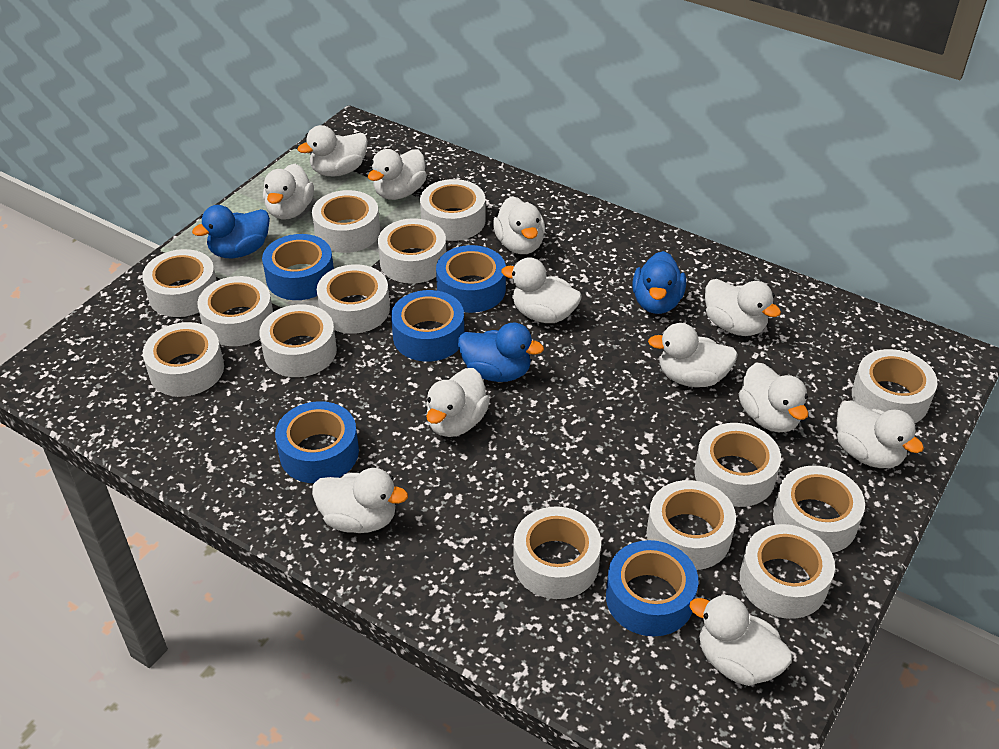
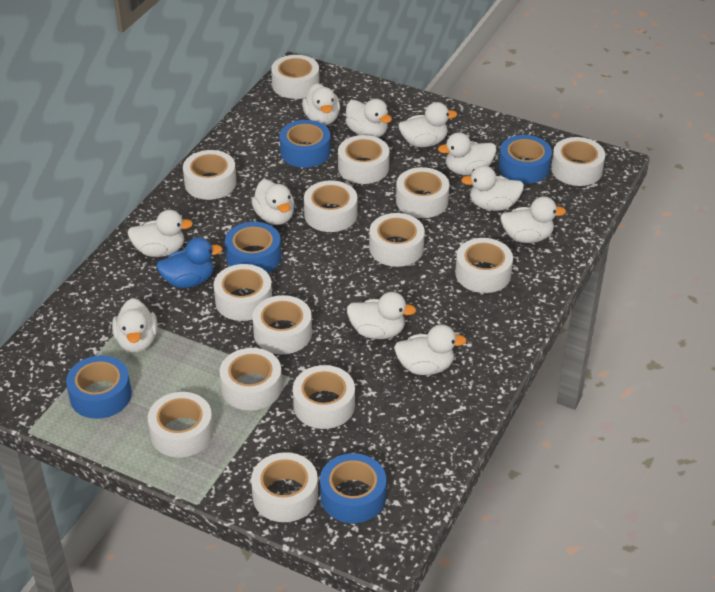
blue duck: [192,205,270,258] [458,323,544,382] [632,251,686,314] = 3 -> [156,237,223,288] = 1
white duck: [263,164,314,219] [297,125,368,176] [312,468,408,533] [368,149,427,200] [426,368,490,437] [493,196,545,254] [501,257,582,323] [648,323,738,387] [689,594,793,686] [705,279,781,336] [739,363,808,432] [837,400,924,468] = 12 -> [112,298,157,352] [127,210,193,257] [251,179,294,225] [302,83,340,126] [345,99,392,138] [347,292,416,339] [394,325,467,375] [398,102,457,147] [438,133,496,175] [461,165,524,211] [500,196,566,243] = 11

